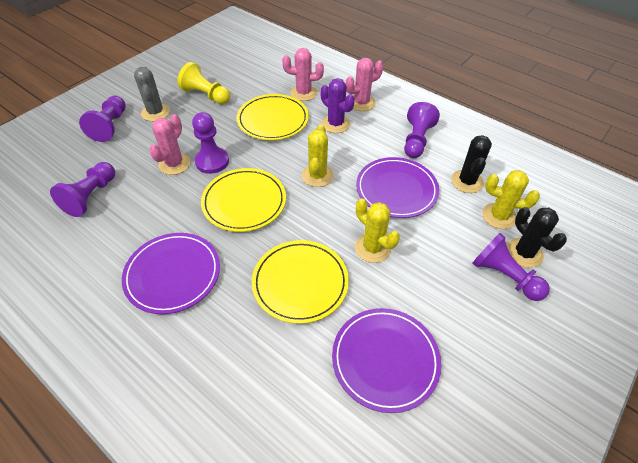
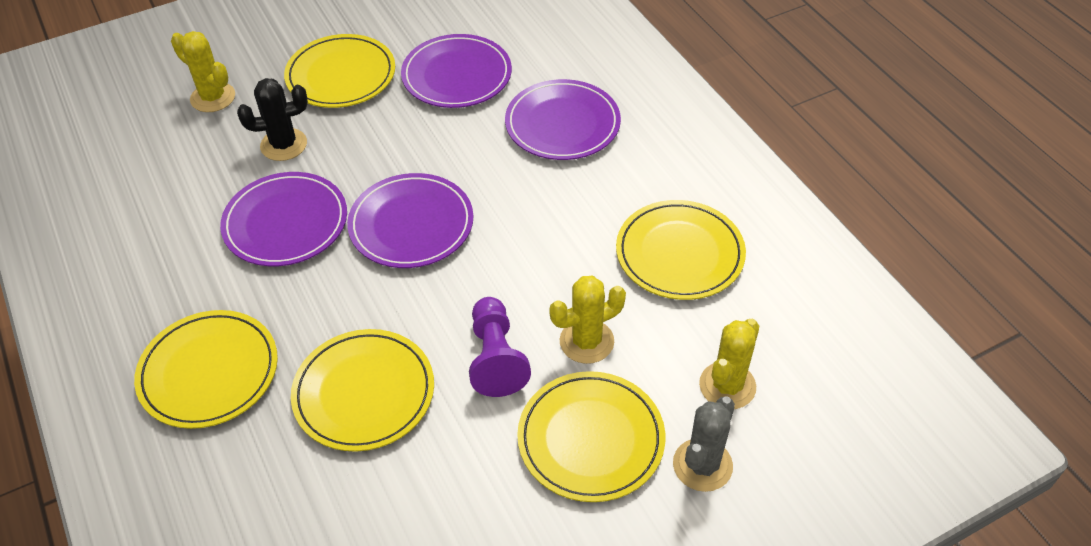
black cactus: [451,135,492,193] [507,207,567,268] = 2 -> [237,78,308,161] = 1
pink cactus: [149,114,190,175] [282,48,324,101] [346,58,383,111] = 3 -> none = 0
purple cactus: [320,78,355,133] = 1 -> none = 0
purple pawn: [50,162,115,217] [79,96,126,142] [192,112,229,174] [404,102,440,158] [473,233,550,301] = 5 -> [469,297,531,397] = 1
purple plate: [122,233,220,314] [332,308,441,413] [356,157,439,218] = 3 -> [220,172,347,266] [347,173,473,268] [401,34,512,108] [505,79,621,160] = 4
yellow pawn: [177,62,230,104] = 1 -> none = 0
yellow plate: [201,168,286,232] [237,94,309,140] [252,240,349,324] = 3 -> [134,310,278,429] [284,34,395,108] [291,329,434,452] [517,371,665,502] [616,200,746,300] = 5

